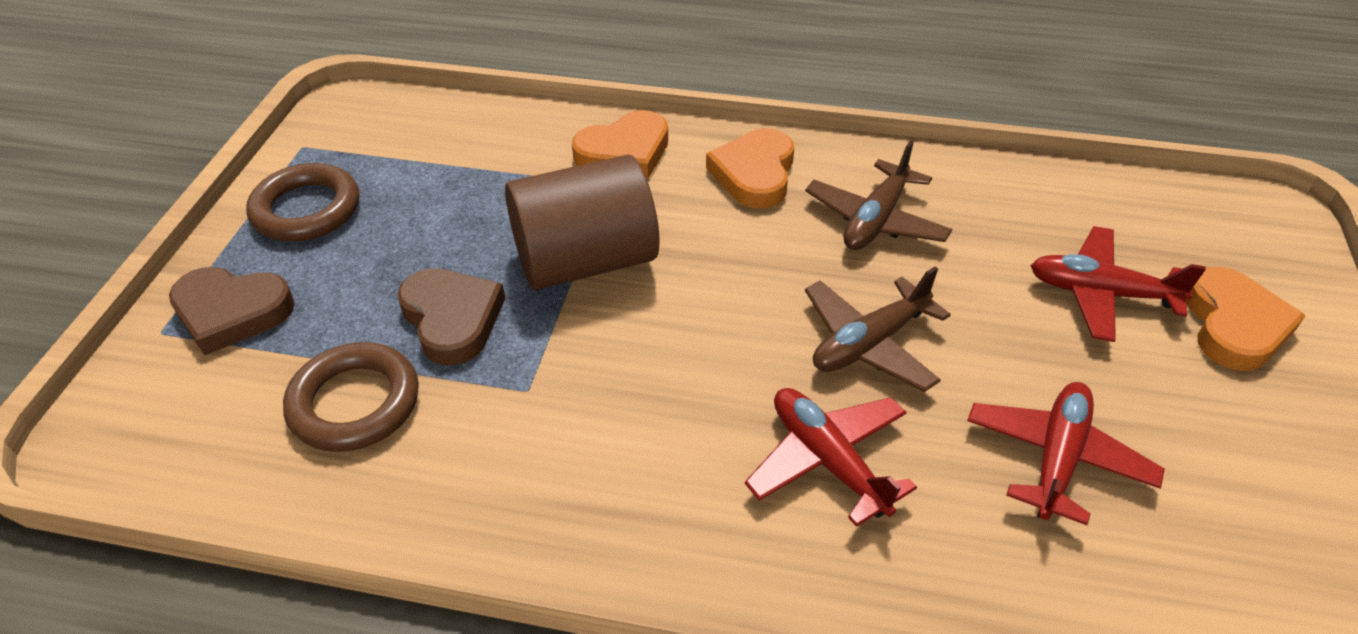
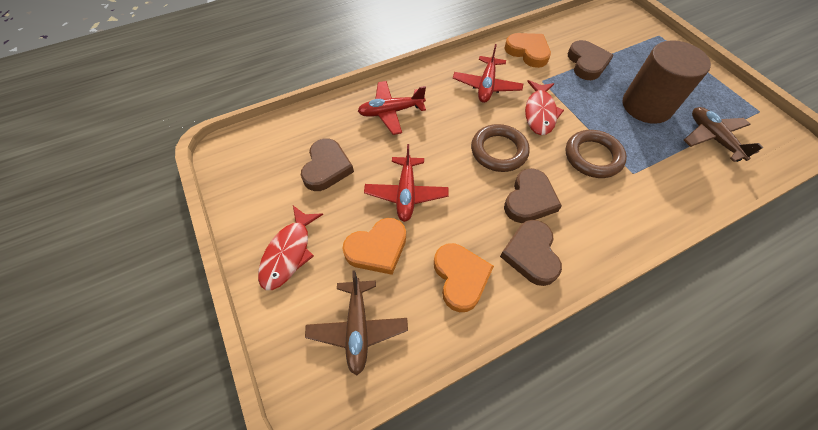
brown heart: [169,267,295,355] [397,268,505,365] = 2 -> [301,138,354,191] [500,220,562,286] [504,168,562,223] [568,40,613,80] = 4
red fish: none = 0 -> [258,206,323,290] [525,80,564,135] = 2

